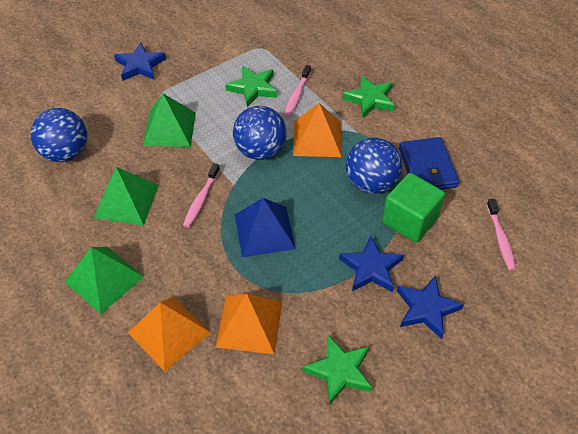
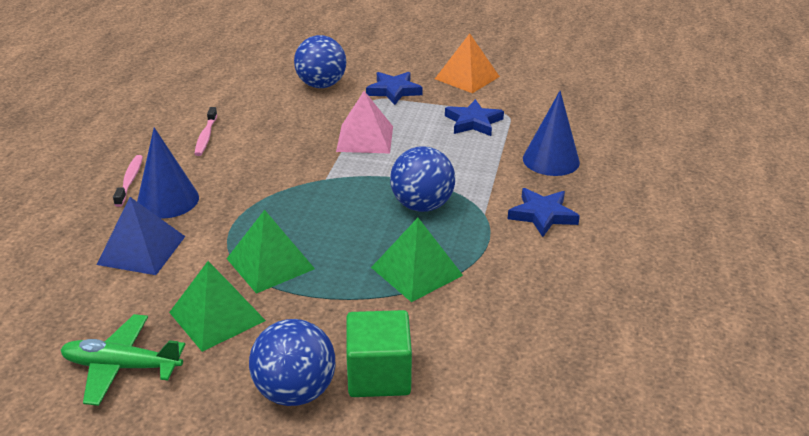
blue cone: none = 0 -> [137,127,199,219] [523,91,580,176] = 2
blue wallet: [399,137,459,190] = 1 -> none = 0
green plane: none = 0 -> [61,314,186,406] = 1
green star: [225,65,277,107] [303,335,373,405] [343,75,395,118] = 3 -> none = 0
orange pyramid: [128,296,211,371] [216,294,283,354] [293,103,342,157] = 3 -> [435,33,500,93] = 1
pink pyramid: none = 0 -> [336,91,393,154] = 1
pink toothbrush: [183,163,220,227] [284,65,311,117] [486,199,516,271] = 3 -> [113,155,143,207] [194,107,217,156] = 2

